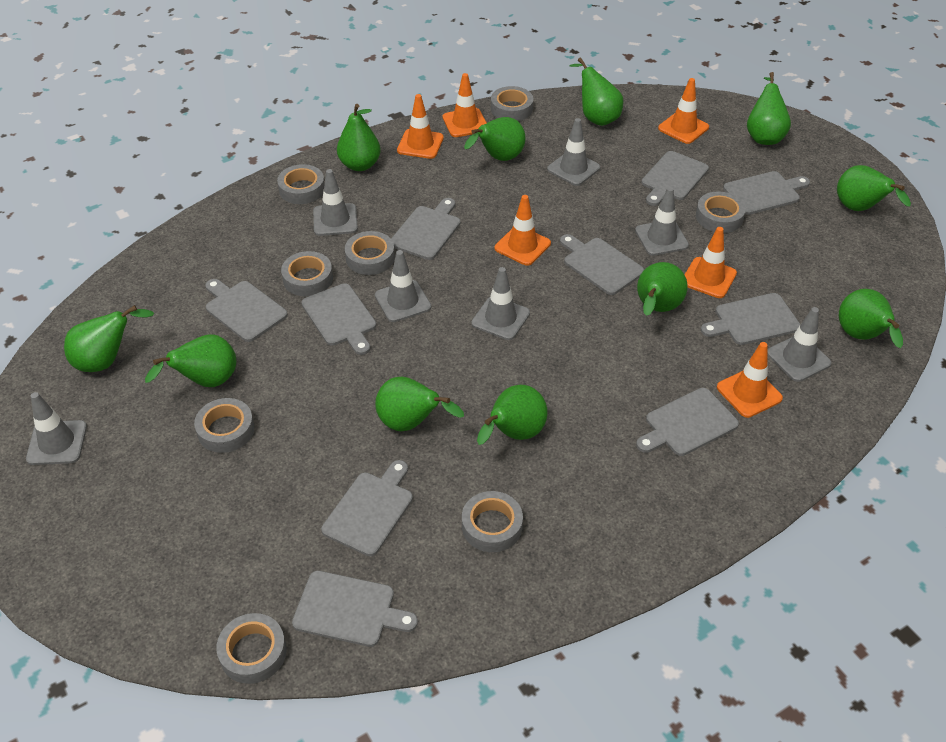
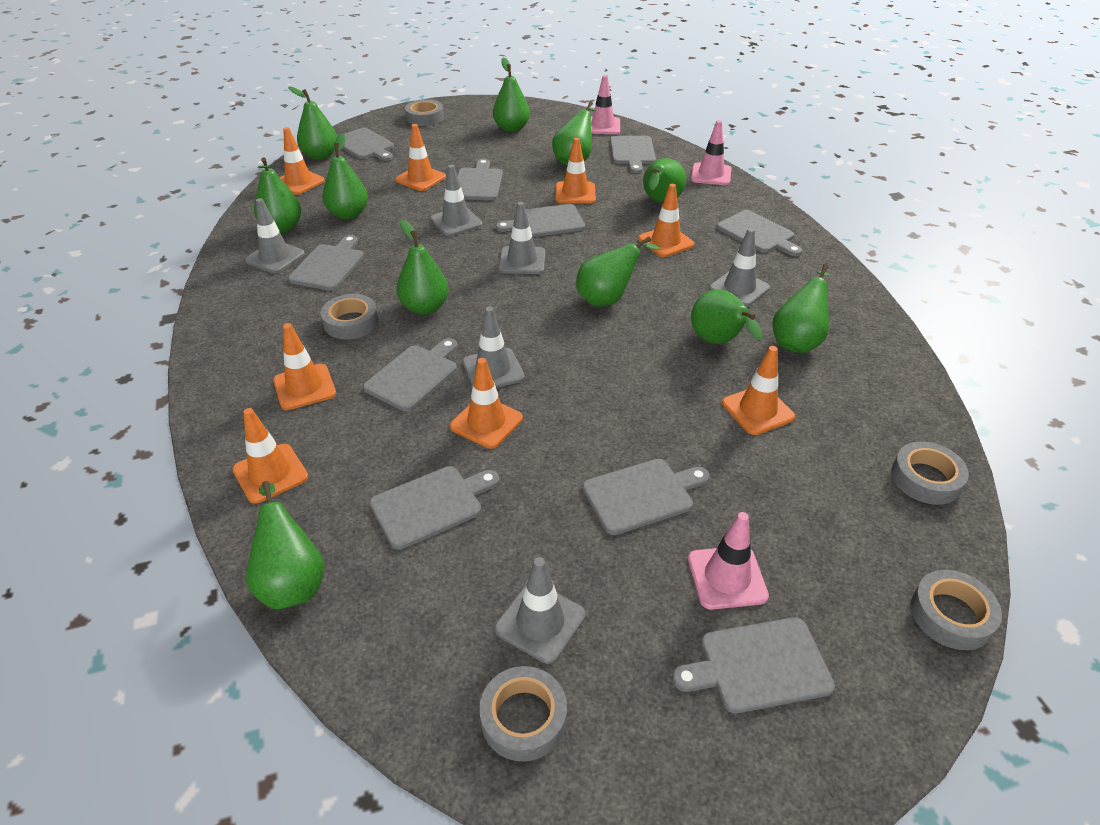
grey tape: [194,398,255,453] [216,613,287,684] [277,164,325,204] [281,251,333,296] [345,231,395,275] [462,491,523,552] [491,86,533,121] [696,191,746,233] = 8 -> [321,294,378,339] [405,99,444,126] [479,666,567,761] [891,441,969,505] [911,570,1002,650] = 5
grey traffic cone: [26,392,87,465] [313,169,358,236] [375,250,431,322] [471,267,530,340] [547,118,600,186] [635,187,689,256] [767,307,832,382] = 7 -> [245,198,305,273] [430,165,483,236] [462,306,525,388] [495,557,586,664] [498,202,545,274] [709,228,770,307] = 6
orange traffic cone: [397,94,444,159] [443,73,487,137] [495,195,551,266] [658,78,709,144] [685,227,737,298] [717,342,783,418] = 6 -> [232,408,308,504] [273,323,336,410] [279,127,325,195] [395,124,446,191] [450,358,523,449] [555,138,596,204] [638,184,695,257] [722,346,795,435] = 8
pink traffic cone: none = 0 -> [591,75,620,134] [688,512,769,610] [691,120,731,185] = 3

